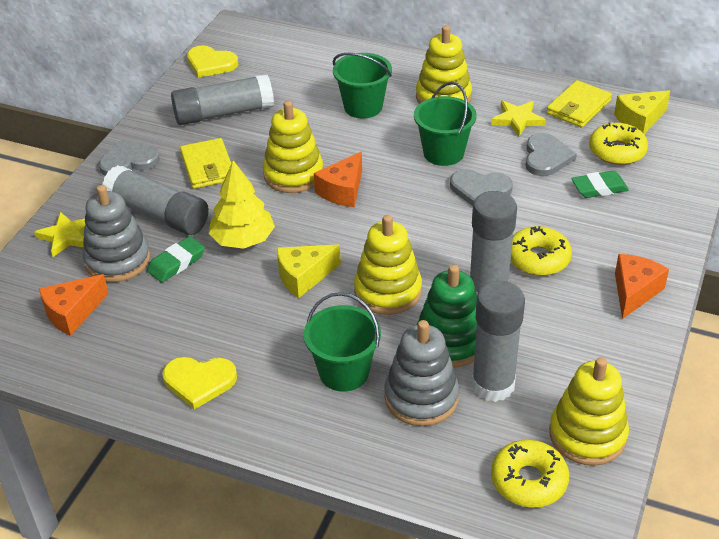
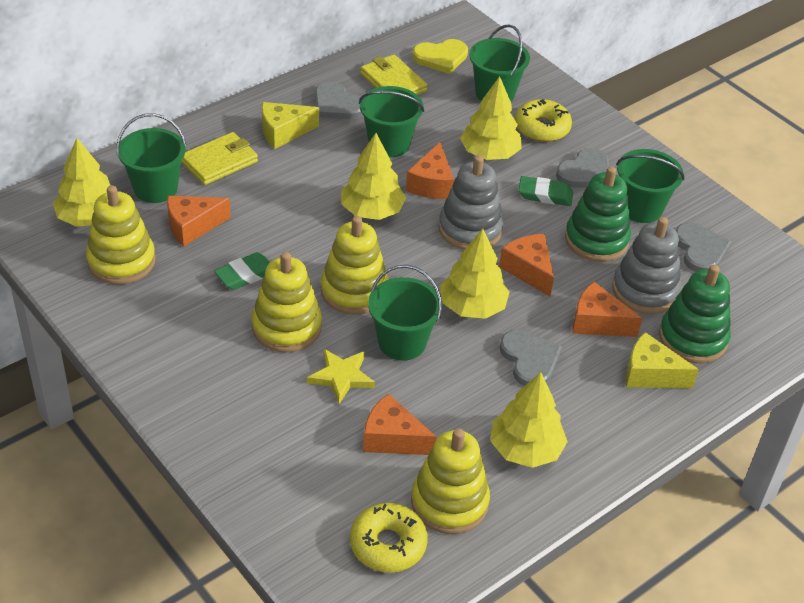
green bucket: [304,292,381,392] [333,53,392,118] [414,82,477,166] = 3 -> [116,113,186,203] [359,86,424,157] [368,265,442,360] [470,24,530,102] [616,149,684,223] = 5
green stacking toy: [417,264,477,368] = 1 -> [565,166,631,262] [659,265,731,363] = 2
grey glue stick: [102,165,209,235] [171,74,274,125] [470,191,517,294] [472,281,525,402] = 4 -> none = 0
grey heart: [99,140,160,176] [450,169,513,206] [525,133,577,176] = 3 -> [315,81,363,119] [499,330,562,386] [556,148,609,188] [676,223,732,272] = 4
orange cheese: [39,274,109,336] [314,152,362,207] [615,254,669,319] = 3 -> [167,196,231,247] [363,394,436,455] [406,142,454,199] [499,234,554,296] [573,282,642,337] = 5
yellow donut: [491,440,569,508] [511,226,572,276] [589,123,648,165] = 3 -> [350,503,428,573] [515,99,572,142] = 2
yellow heart: [163,357,237,409] [187,45,238,78] = 2 -> [412,39,468,74] = 1
yellow star: [34,212,85,257] [491,100,546,136] = 2 -> [307,349,375,404] = 1
yellow tree: [208,160,275,249] = 1 -> [53,138,111,227] [341,133,406,220] [440,229,510,319] [460,76,522,160] [490,372,568,468] = 5

